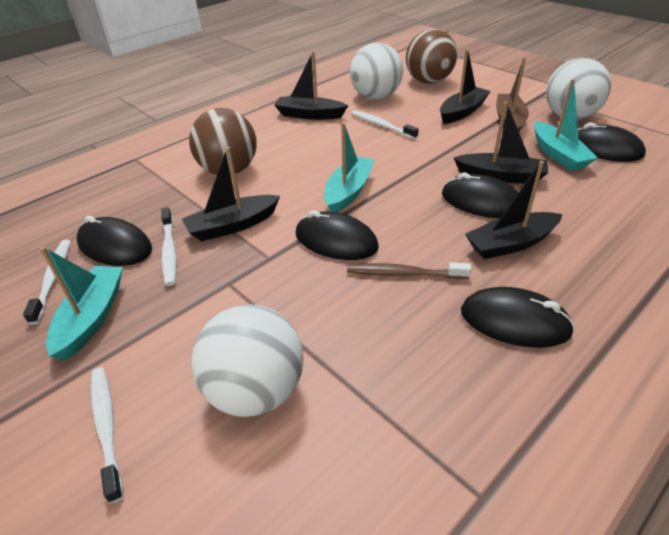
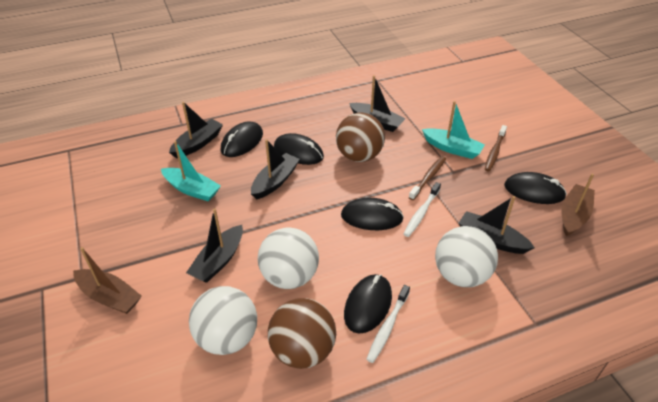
brown boat: [496,57,529,131] = 1 -> [73,247,142,314] [561,174,595,236] = 2
brown toothbrush: [347,263,471,279] = 1 -> [408,156,446,200] [485,125,507,171] = 2
turquoise boat: [40,247,123,361] [324,122,375,212] [534,79,598,171] = 3 -> [161,141,221,201] [422,101,485,159] = 2
white toothbrush: [23,240,71,325] [91,367,123,504] [161,207,177,286] [351,110,419,139] = 4 -> [366,285,410,363] [403,182,441,237] = 2

